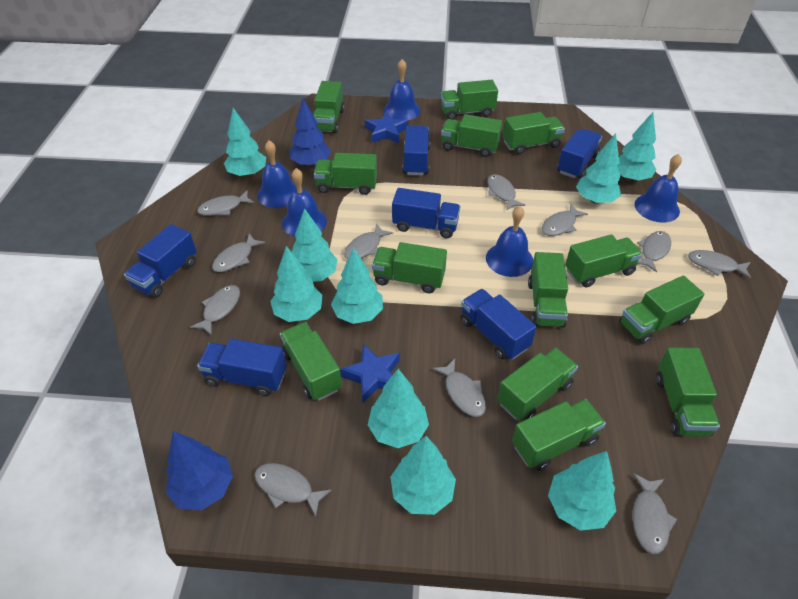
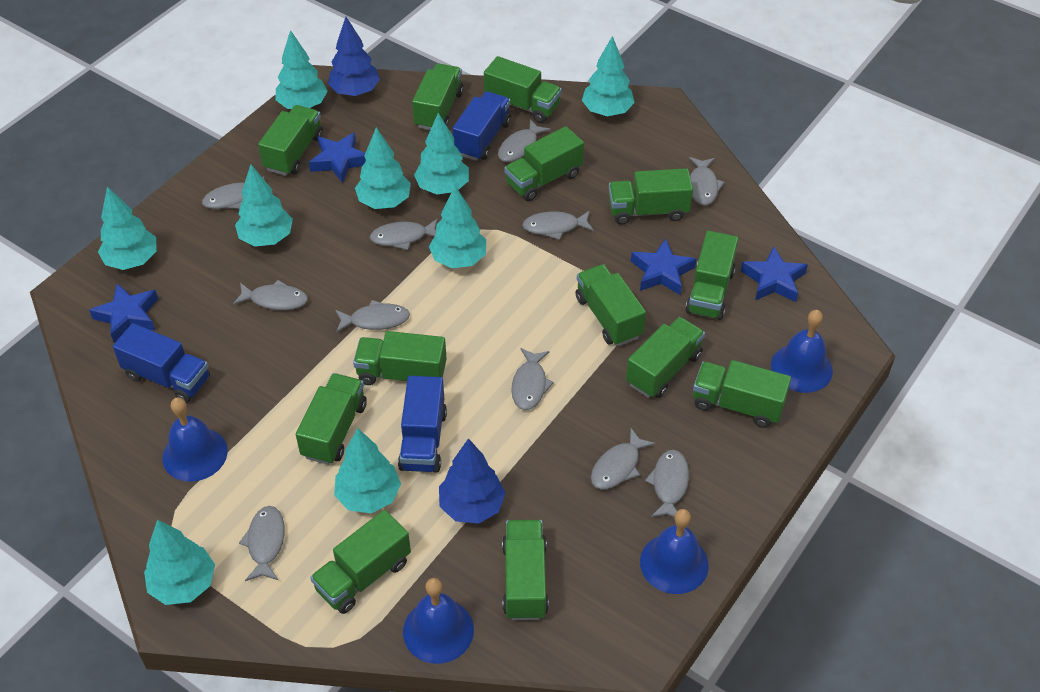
blue bell: [257,140,297,208] [282,168,327,237] [384,59,420,120] [486,206,533,277] [634,154,682,223] = 5 -> [162,397,228,482] [403,578,474,664] [640,509,709,594] [771,310,833,393] = 4
blue star: [340,344,400,403] [365,112,408,143] = 2 -> [89,283,158,343] [309,132,366,183] [631,239,696,295] [741,246,808,302] = 4
blue truck: [124,224,197,298] [197,339,287,396] [392,188,460,238] [402,126,430,175] [460,289,536,360] [557,129,602,179] = 6 -> [113,323,210,403] [398,376,447,472] [452,91,511,161] = 3

